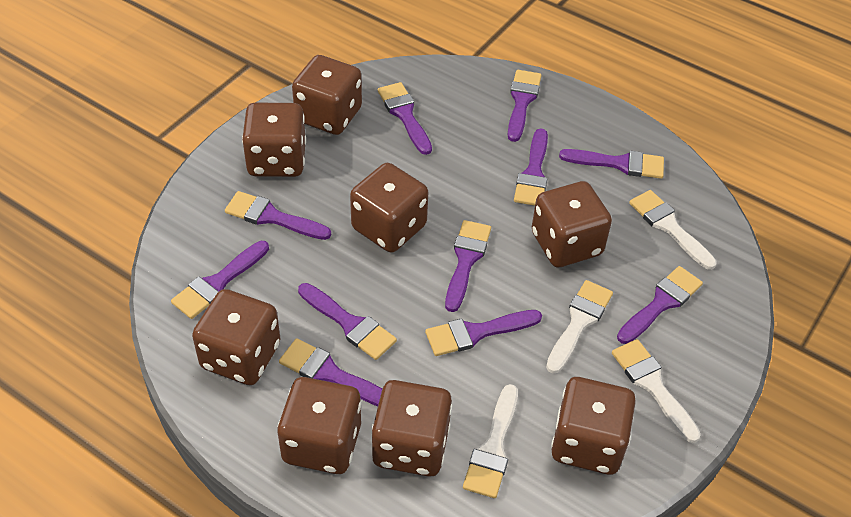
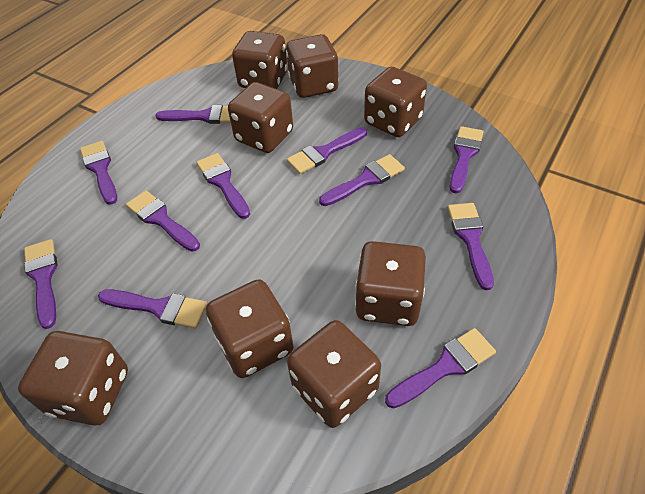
white brush: [463,384,518,498] [546,280,613,373] [612,339,701,443] [629,190,717,270] = 4 -> none = 0

